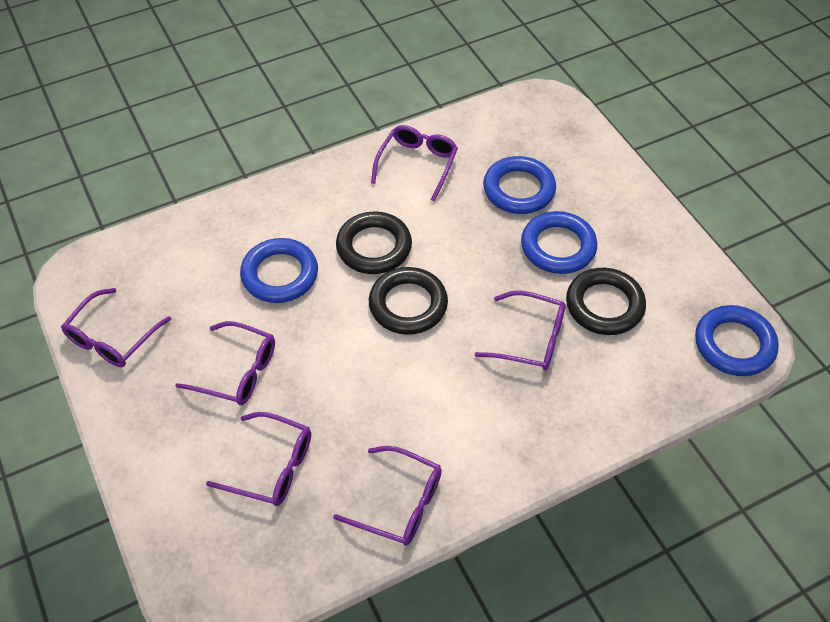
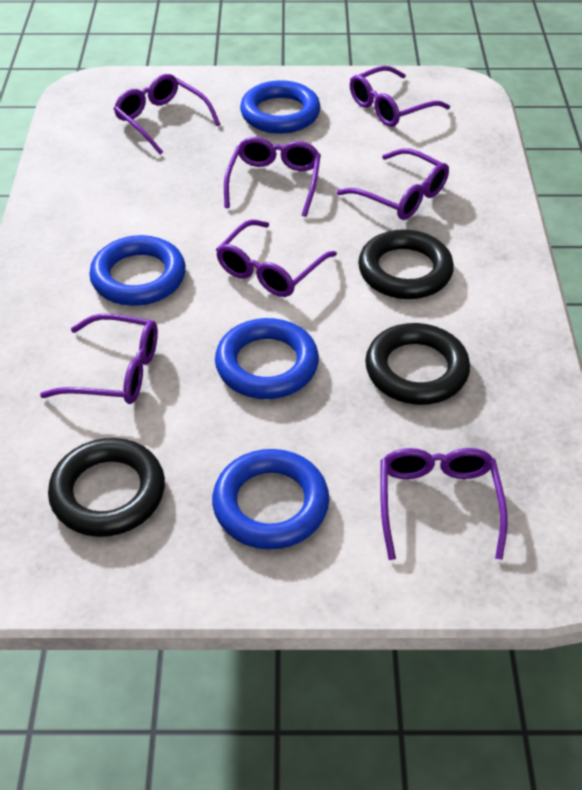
purple glasses: [61,288,171,367] [175,321,275,405] [206,412,311,506] [333,446,442,546] [371,125,458,201] [475,291,566,371] = 6 -> [40,314,158,404] [114,74,221,155] [216,219,337,297] [224,137,321,217] [337,148,449,220] [350,66,450,127] [381,448,508,560] = 7

